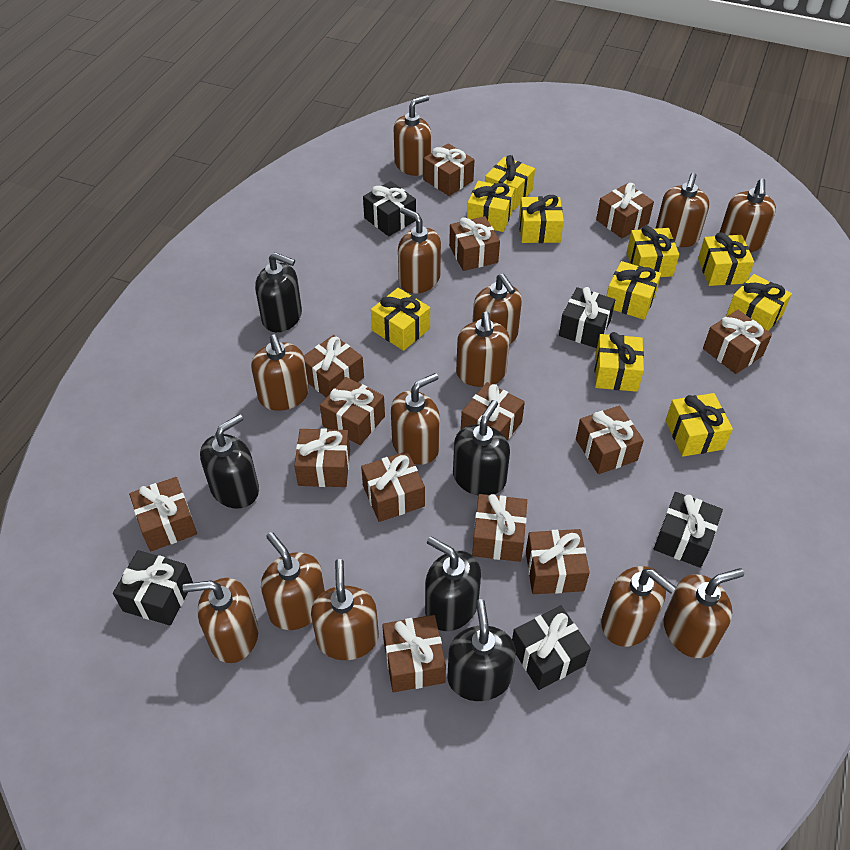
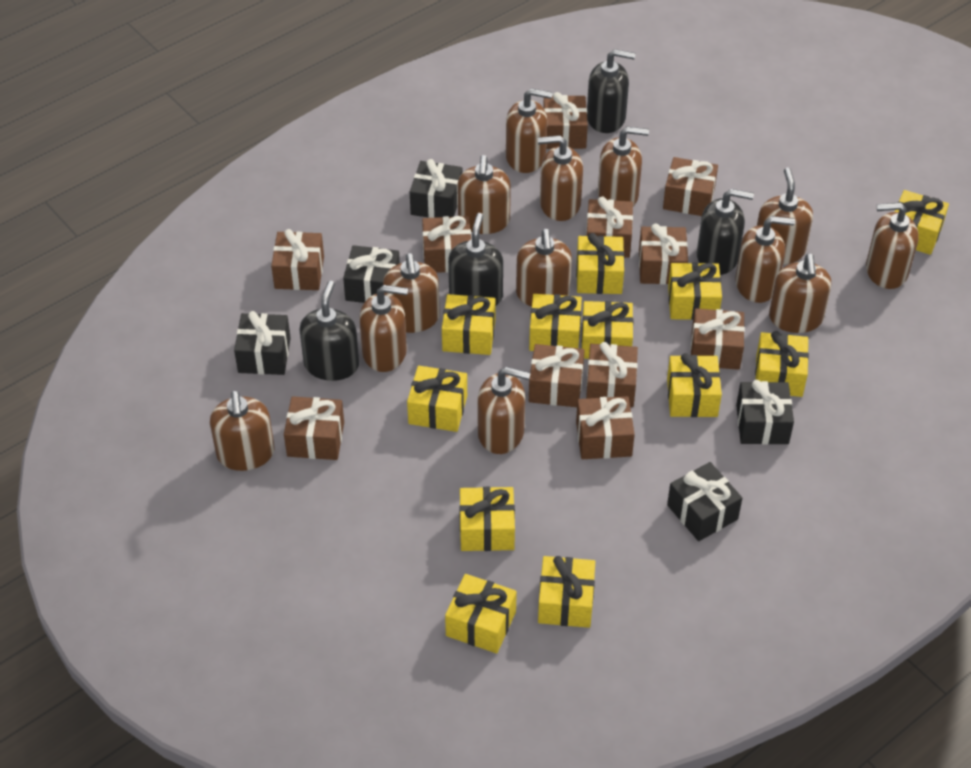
black soap dispenser: [200,414,259,509] [255,252,302,332] [425,536,481,631] [447,599,516,701] [453,400,510,495] = 5 -> [299,281,359,381] [448,213,503,306] [587,49,636,133] [697,189,754,275] = 4
brown gift: [129,477,197,551] [294,428,350,487] [304,335,364,398] [320,377,385,445] [361,451,425,522] [382,615,446,692] [423,143,474,196] [449,216,500,271] [461,382,525,440] [472,494,527,562] [526,529,590,594] [576,406,644,474] [596,183,654,238] [703,310,772,374] = 14 -> [271,229,324,290] [284,396,344,460] [422,216,471,273] [529,344,584,407] [543,92,588,149] [576,396,635,459] [586,197,633,258] [586,342,638,407] [639,224,688,284] [663,157,718,216] [690,308,745,370] = 11
yellow gift: [371,288,430,351] [467,181,515,232] [485,155,535,210] [519,195,564,243] [595,332,644,392] [607,261,661,320] [627,226,679,277] [666,393,733,457] [698,232,754,286] [726,274,792,331] = 10 -> [407,365,467,432] [442,294,496,355] [445,574,517,653] [459,487,515,551] [529,294,582,351] [538,556,595,628] [576,233,624,294] [581,301,634,359] [667,353,722,417] [668,262,722,320] [755,331,809,397] [895,190,949,255] = 12

